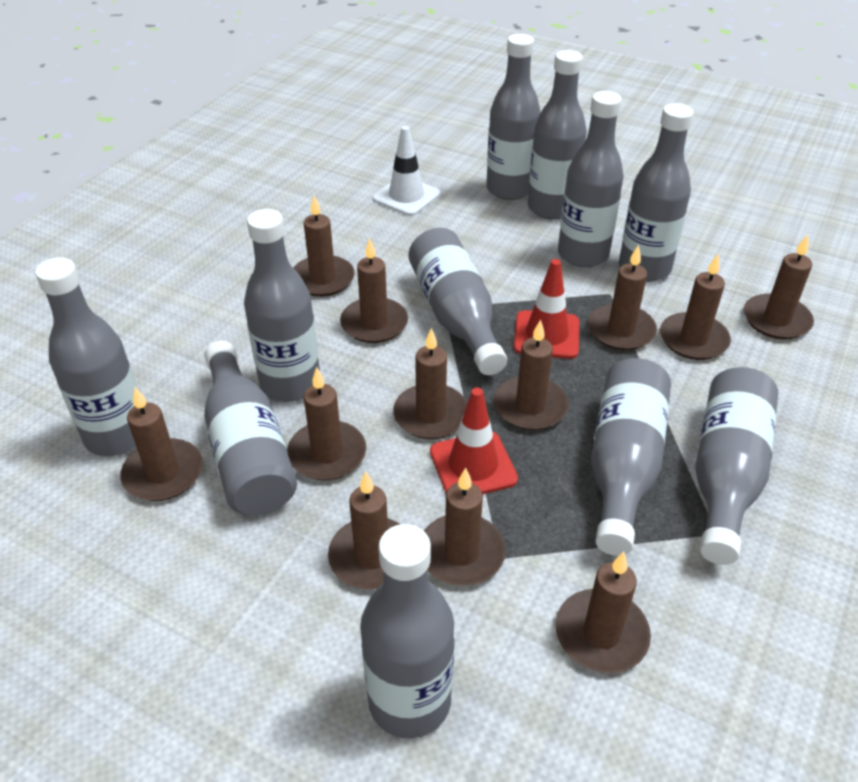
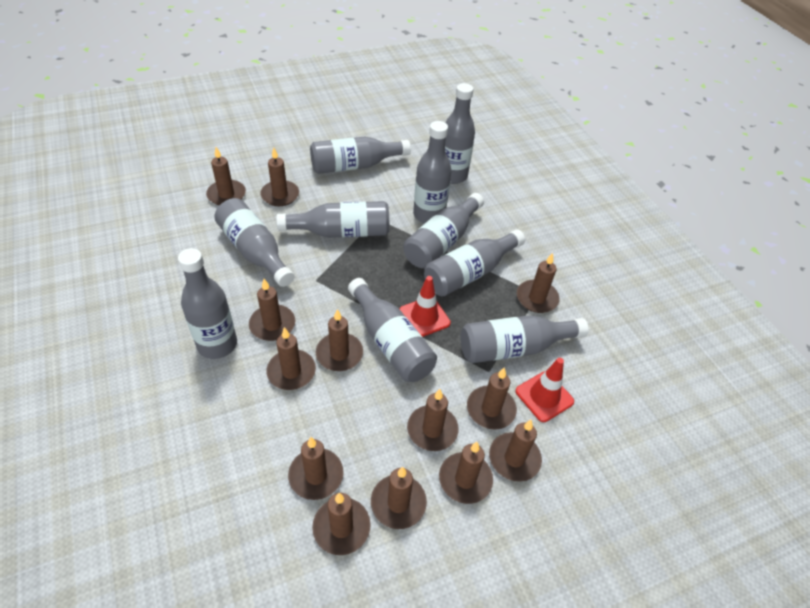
brown candle: [120,387,203,501] [287,367,366,481] [294,196,355,297] [328,471,400,590] [340,238,408,343] [393,328,467,439] [424,468,506,586] [493,319,569,430] [556,552,651,673] [588,245,657,351] [660,254,731,360] [744,235,814,340] = 12 -> [206,147,246,205] [249,279,296,341] [260,148,299,206] [266,327,316,390] [288,437,344,500] [312,493,371,555] [316,309,363,371] [371,467,427,529] [407,389,458,451] [439,442,493,504] [467,367,517,429] [489,419,542,482] [516,253,560,313] = 13
grey bottle: [35,257,138,456] [204,341,297,516] [244,209,320,402] [360,524,454,739] [409,228,507,375] [486,34,541,200] [528,50,587,219] [558,91,624,267] [591,358,671,556] [619,103,694,282] [695,367,778,565] = 11 -> [178,248,237,359] [214,198,294,287] [276,201,390,238] [310,137,411,174] [348,278,437,382] [403,193,484,269] [413,121,452,223] [424,229,525,297] [445,83,475,184] [461,315,589,363] = 10
white traffic cone: [373,126,440,216] = 1 -> none = 0

